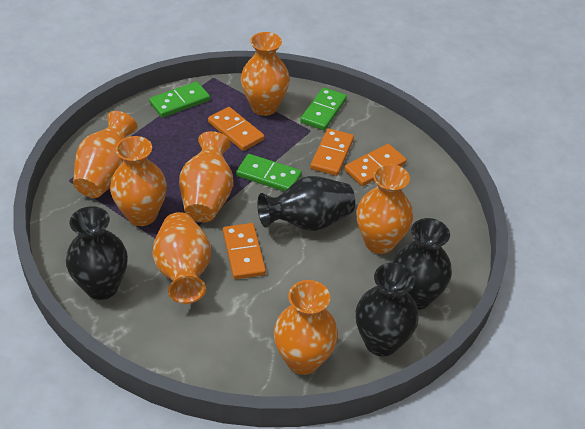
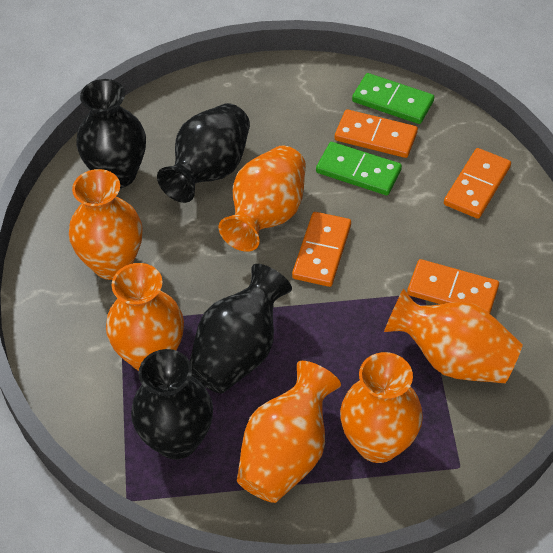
green domino: [149,82,210,118] [236,154,302,192] [300,87,347,131] = 3 -> [316,142,402,195] [352,73,434,124] = 2
orange vase: [73,111,138,198] [110,136,167,226] [152,212,211,304] [179,131,233,222] [241,32,290,116] [274,280,338,375] [356,164,413,254] = 7 -> [69,169,143,280] [106,263,184,371] [219,145,306,252] [237,361,341,503] [340,352,423,463] [384,289,523,383] = 6

